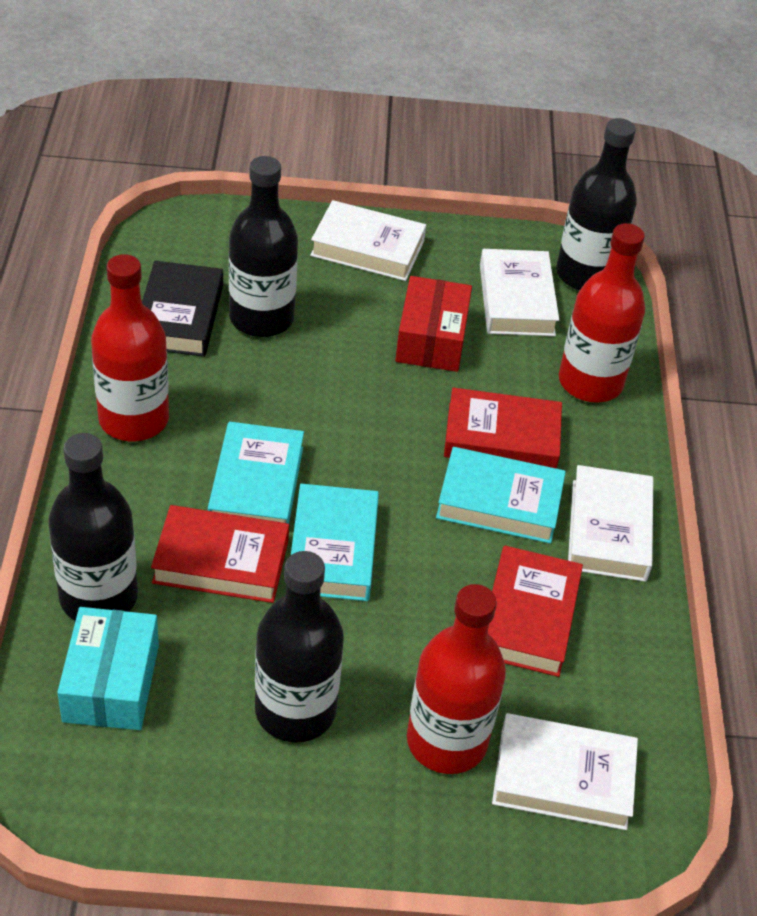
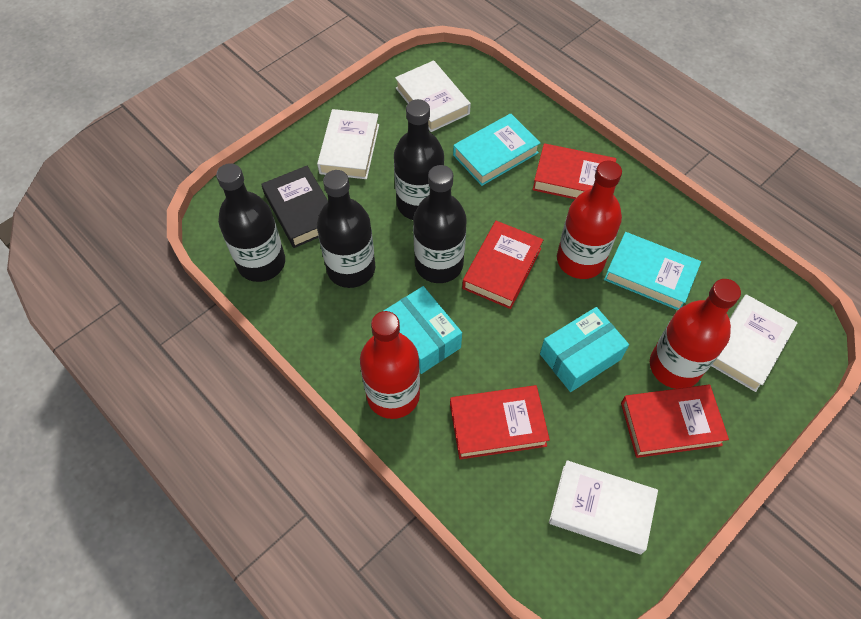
red book: [151,505,289,603] [444,388,562,469] [488,546,583,677] = 3 -> [450,385,550,459] [462,221,543,309] [533,143,616,199] [621,385,729,458] = 4
red box: [395,276,472,372] = 1 -> none = 0
turquoise book: [208,422,304,524] [291,484,379,601] [436,447,566,544] = 3 -> [453,113,540,186] [604,232,701,310] = 2
turquoise box: [57,607,159,730] = 1 -> [384,286,462,374] [540,307,629,392] = 2

